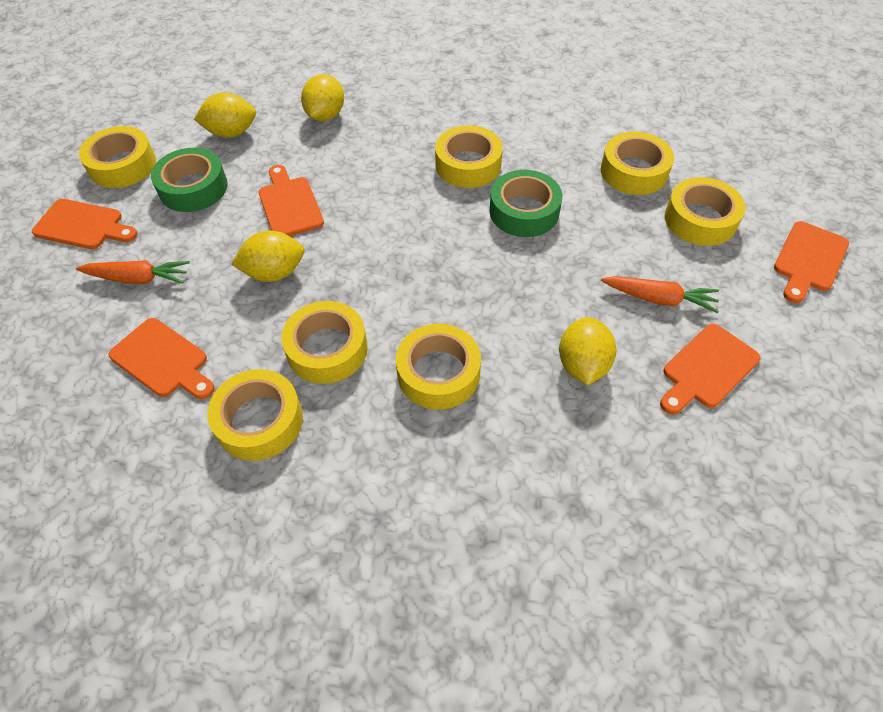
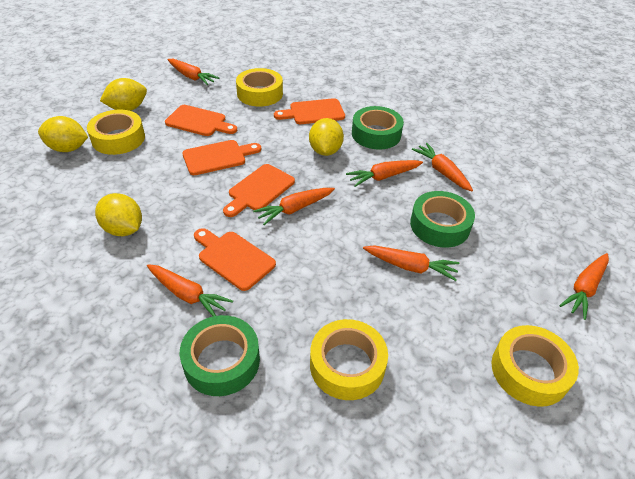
green tape: [151,148,228,212] [489,170,562,237] = 2 -> [180,315,260,396] [352,106,404,150] [410,191,475,247] = 3
orange carrot: [76,260,190,284] [601,276,719,313] = 2 -> [147,264,233,316] [168,59,220,85] [253,188,335,225] [346,160,423,187] [363,245,460,281] [412,143,473,191] [559,253,609,320] = 7
yellow tape: [79,126,156,188] [207,369,303,461] [281,301,368,384] [396,324,481,410] [435,125,503,188] [601,132,674,195] [665,177,746,246] = 7 -> [87,110,145,155] [236,68,283,107] [310,319,388,400] [491,325,579,407] = 4

